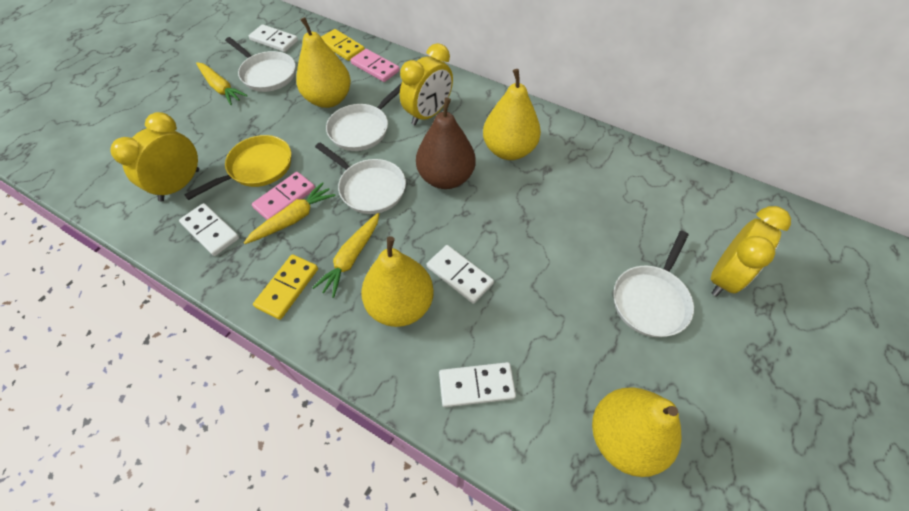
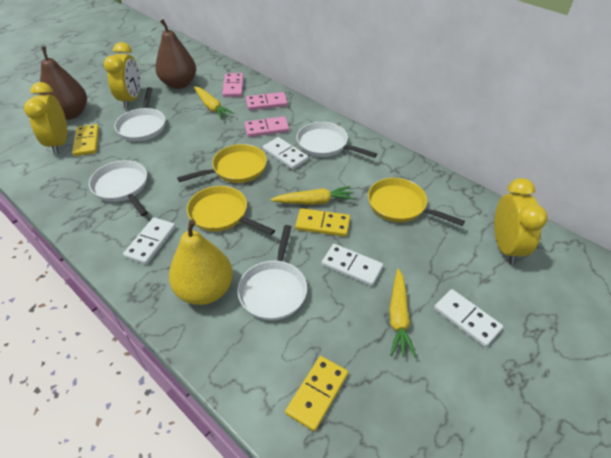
brown pear: [416,97,475,189] = 1 -> [40,46,87,120] [155,19,196,89] = 2
pink domino: [252,172,315,220] [351,49,400,82] = 2 -> [222,73,244,97] [245,116,289,137] [246,92,288,110] = 3
yellow domino: [253,254,318,320] [321,29,365,61] = 2 -> [72,124,99,156] [285,356,348,431] [295,208,350,237] = 3
yellow pan: [184,135,291,200] = 1 -> [177,144,267,183] [187,186,275,235] [368,178,465,226] = 3
yellow pear: [296,17,351,108] [361,236,434,327] [483,69,541,160] [592,387,681,477] = 4 -> [169,219,233,305] = 1

